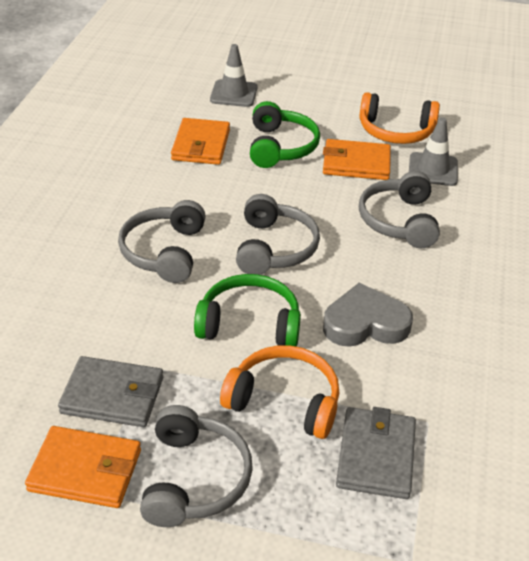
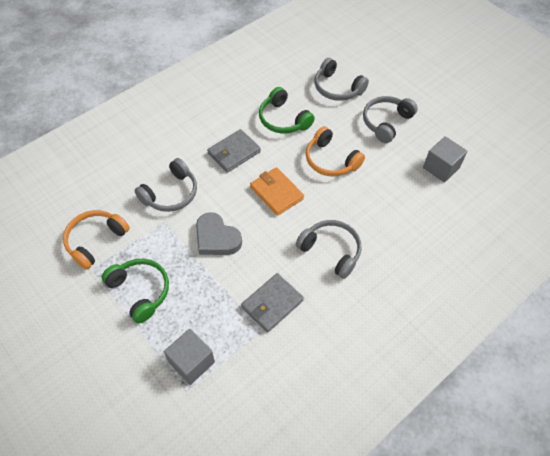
grey cube: none = 0 -> [164,329,215,385] [423,136,467,183] = 2
grey traffic cone: [210,44,258,107] [409,117,458,186] = 2 -> none = 0
orange wallet: [25,426,141,508] [171,118,230,165] [323,139,391,180] = 3 -> [250,167,304,216] = 1

